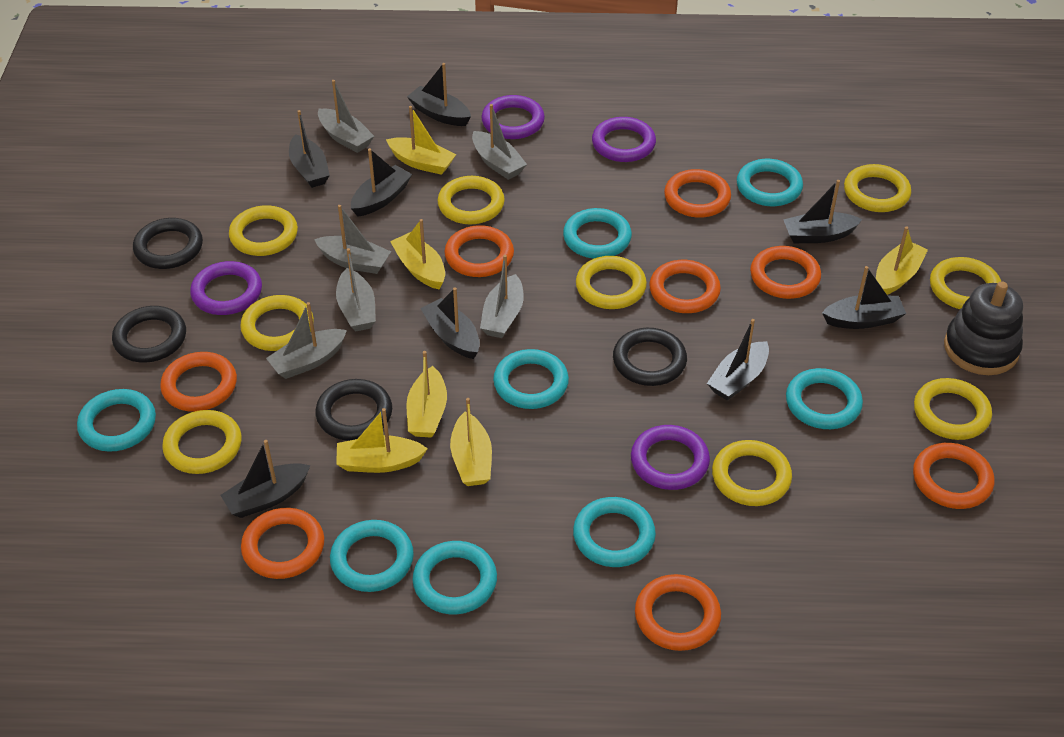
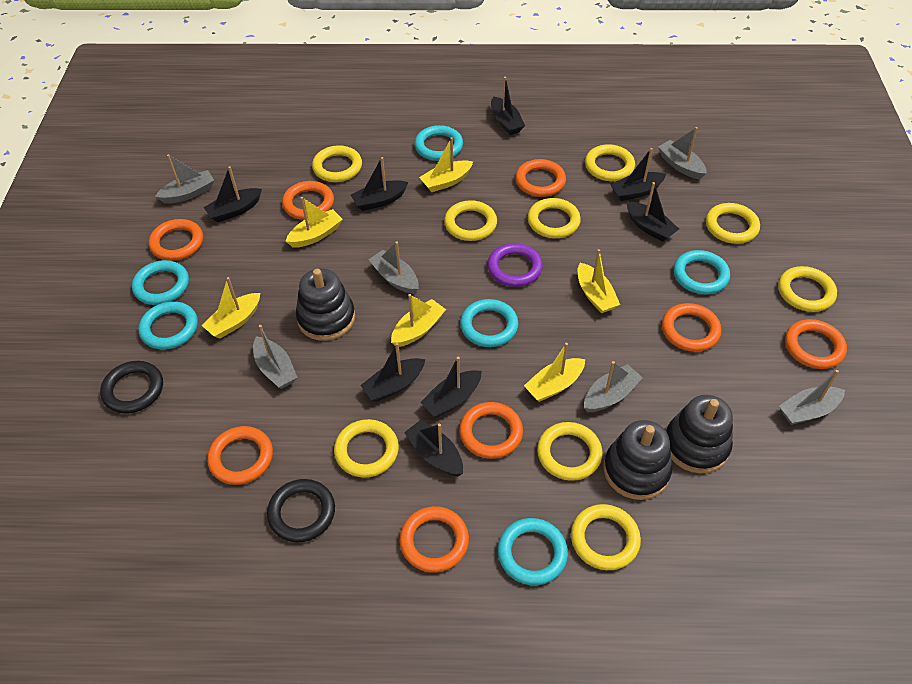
black ring: [112,306,186,363] [133,218,203,269] [315,379,392,441] [613,328,687,386] = 4 -> [100,361,163,414] [267,479,335,543] = 2
black stacking toy: [944,281,1023,375] = 1 -> [296,268,355,341] [604,420,672,500] [666,395,733,474] = 3
purple ring: [190,261,262,315] [481,95,545,139] [592,117,656,162] [631,425,710,490] = 4 -> [487,243,543,287] = 1
turquoise ring: [77,389,156,452] [330,520,414,592] [413,541,497,614] [493,349,569,409] [563,208,632,259] [573,497,656,567] [737,159,803,206] [786,368,863,429] = 8 -> [132,260,189,305] [138,301,198,349] [414,125,463,161] [460,299,519,347] [498,518,568,585] [673,250,730,294] = 6

